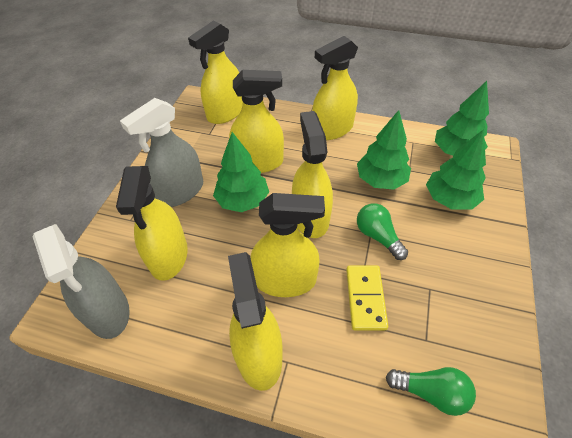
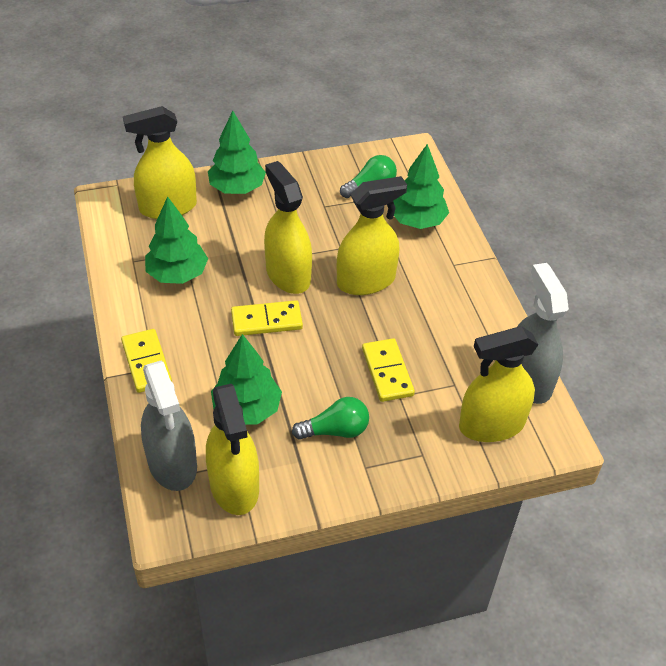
yellow domino: [346,266,388,331] = 1 -> [121,329,172,393] [231,300,303,336] [362,338,415,402] = 3
yellow spray bottle: [116,166,188,281] [188,21,243,124] [228,252,283,391] [229,70,284,173] [251,193,325,297] [292,111,333,238] [312,36,358,140] = 7 -> [123,106,197,219] [206,384,259,515] [264,161,312,294] [337,176,407,295] [459,326,538,442] = 5

